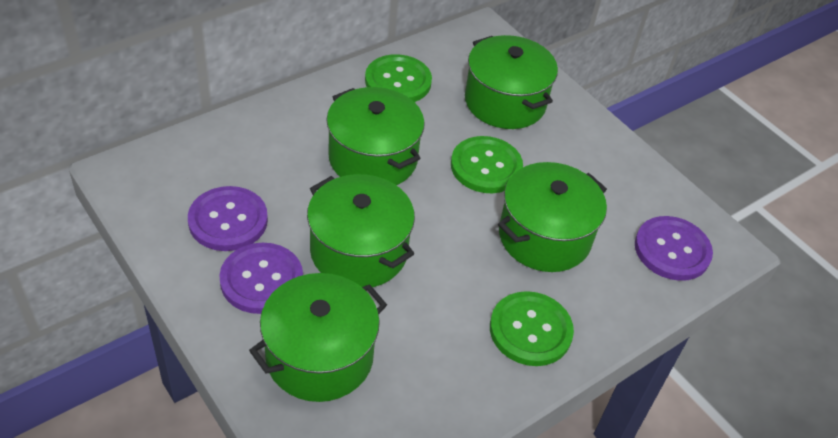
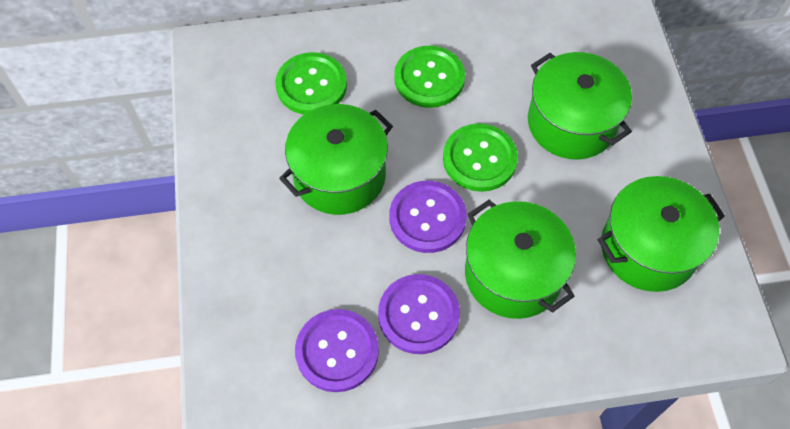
green pot: [249,273,387,402] [307,174,415,287] [326,87,425,185] [465,35,558,129] [498,162,607,272] = 5 -> [279,104,393,215] [465,200,576,319] [528,52,632,160] [598,176,725,292] = 4

